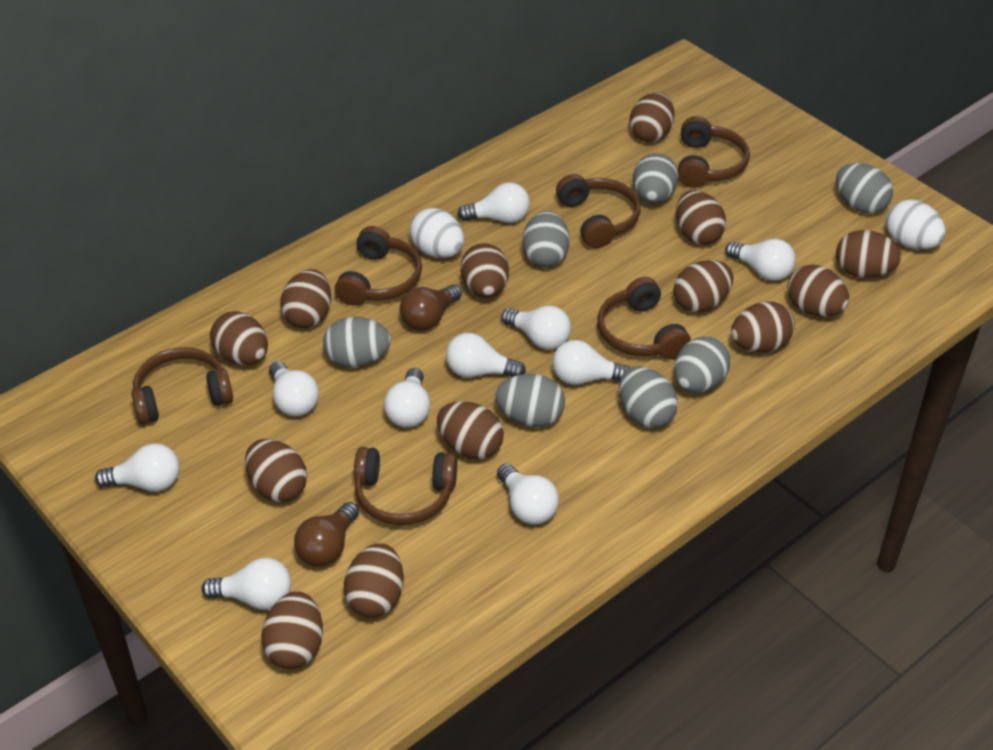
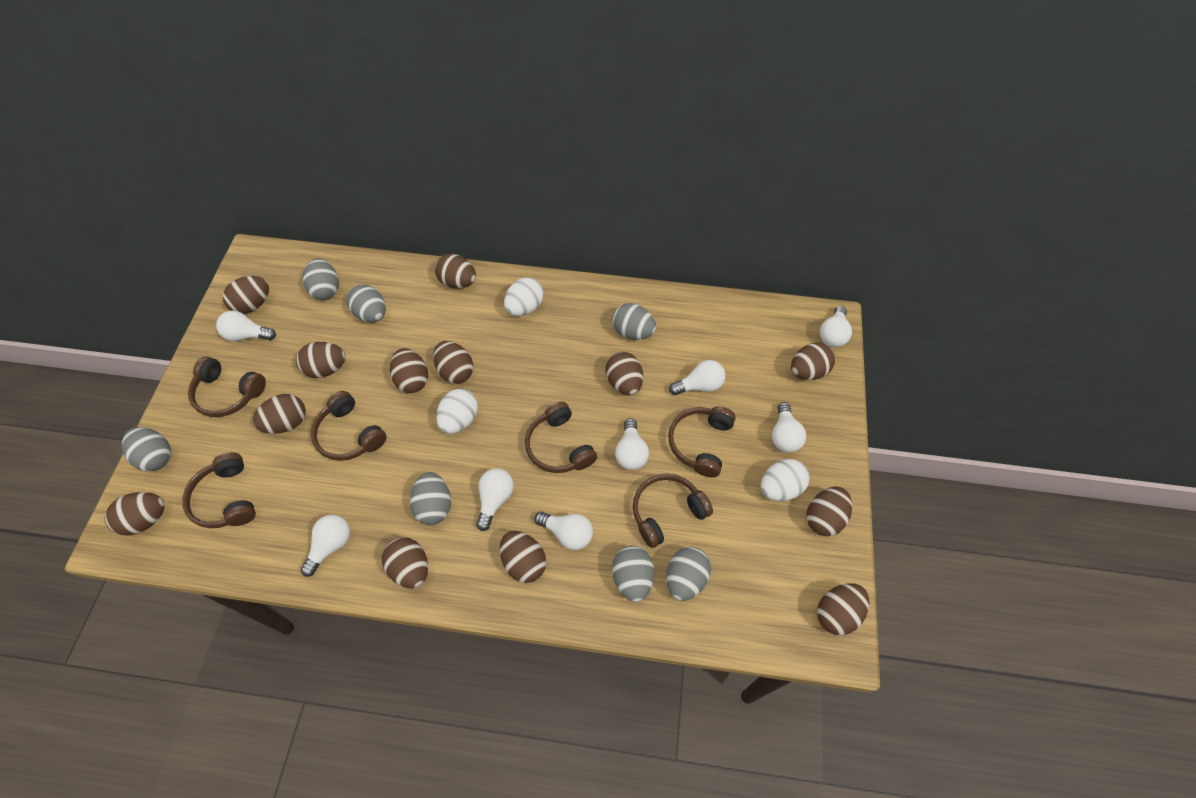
brown light bulb: [294,502,359,567] [400,284,462,331] = 2 -> none = 0
white egg: [410,208,464,258] [886,200,946,249] = 2 -> [436,389,478,434] [504,278,543,316] [761,459,809,501] = 3
white light bulb: [95,443,179,492] [202,558,291,610] [269,361,319,416] [384,368,430,427] [446,333,526,378] [457,182,530,223] [497,464,559,525] [501,306,571,350] [552,340,630,385] [725,239,796,281] = 10 -> [216,311,276,341] [301,515,350,577] [476,468,514,531] [534,512,593,550] [615,418,649,470] [669,360,725,395] [772,402,806,453] [820,306,852,347] = 8

